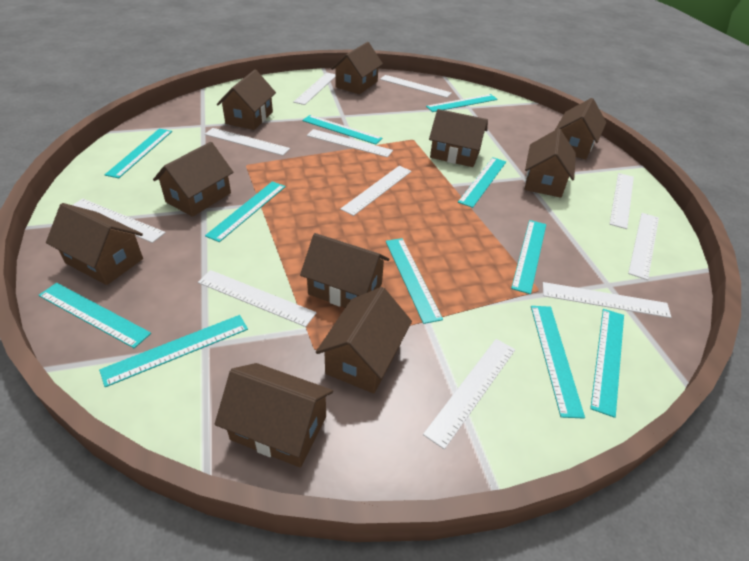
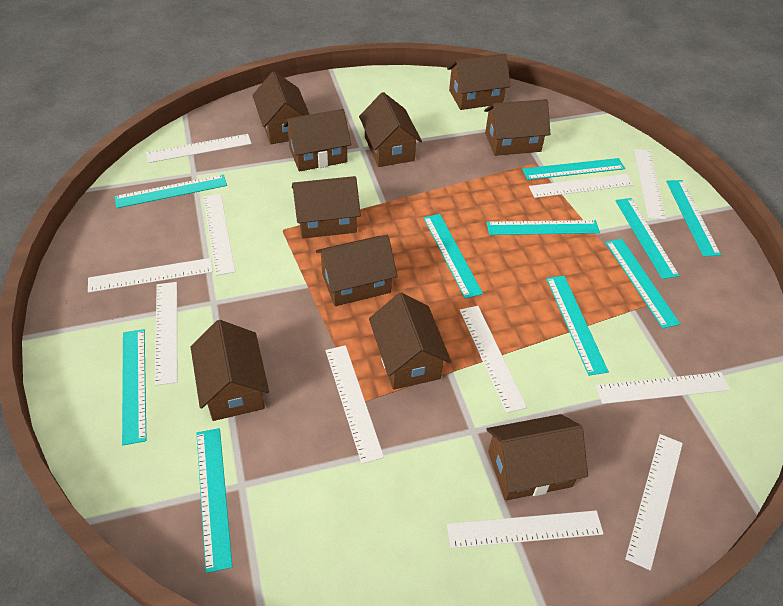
turquoise ruler: [38,283,151,348] [99,315,248,387] [105,129,172,178] [205,181,286,242] [302,115,383,145] [386,238,443,324] [426,94,498,112] [458,157,506,208] [511,220,546,294] [531,306,585,419] [590,309,624,418] = 11 -> [115,174,227,208] [122,329,146,445] [196,428,233,573] [424,214,483,299] [487,220,600,235] [522,158,625,180] [546,276,609,375] [605,239,680,328] [615,198,680,279] [666,180,721,256] = 10

